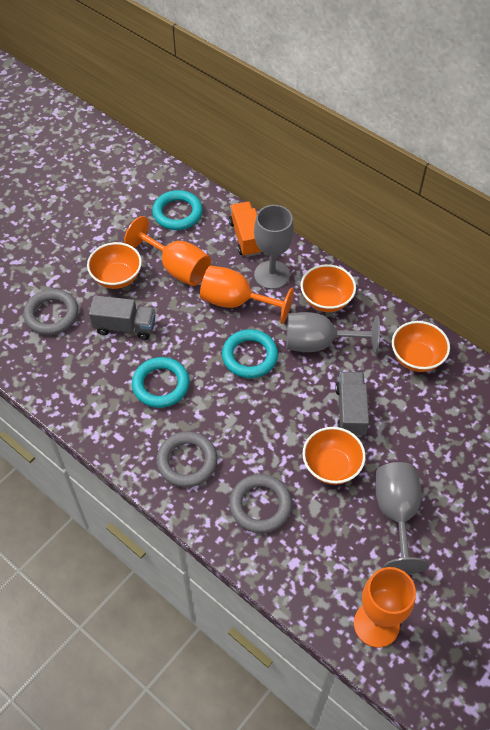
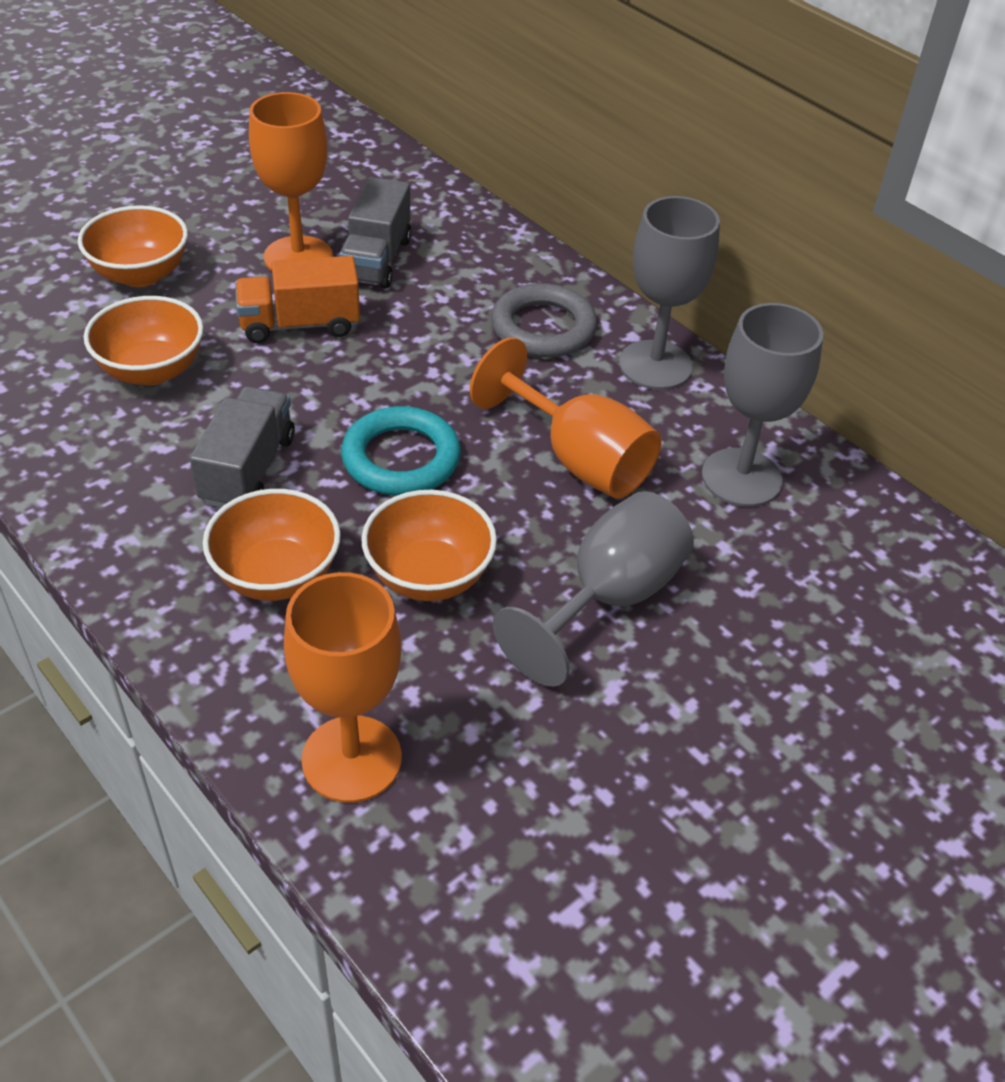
grey ring: [23,289,78,335] [157,431,217,487] [229,474,292,533] = 3 -> [491,283,597,358] = 1
turquoise ring: [132,357,189,408] [152,190,203,230] [222,329,278,378] = 3 -> [341,406,461,496] = 1

